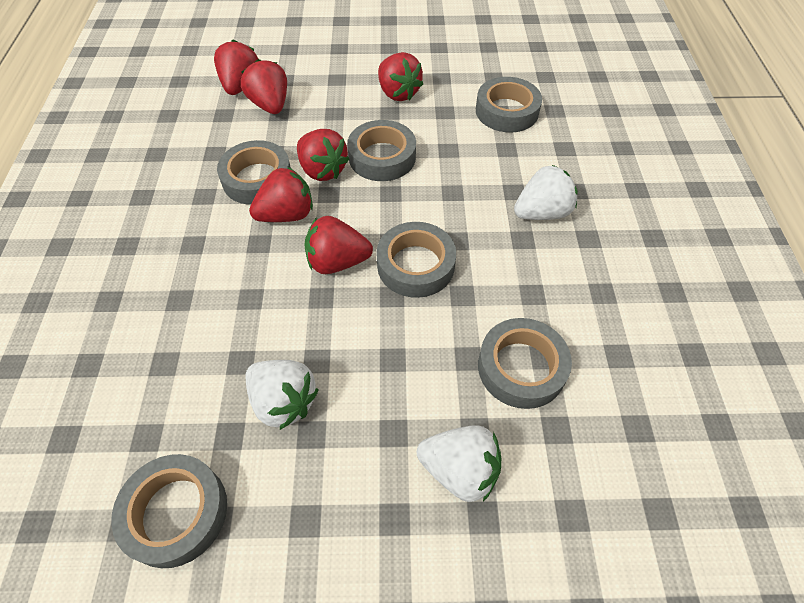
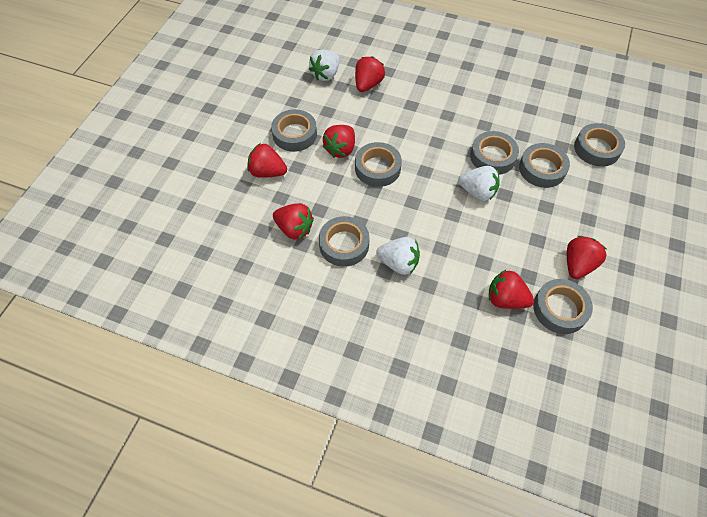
grey tape: [111,454,227,568] [217,140,291,205] [347,120,416,181] [376,222,456,298] [476,77,542,132] [478,318,572,409] = 6 -> [271,109,317,152] [319,216,369,267] [355,142,402,187] [470,131,519,175] [519,143,570,188] [533,279,593,334] [574,123,625,167] = 7

